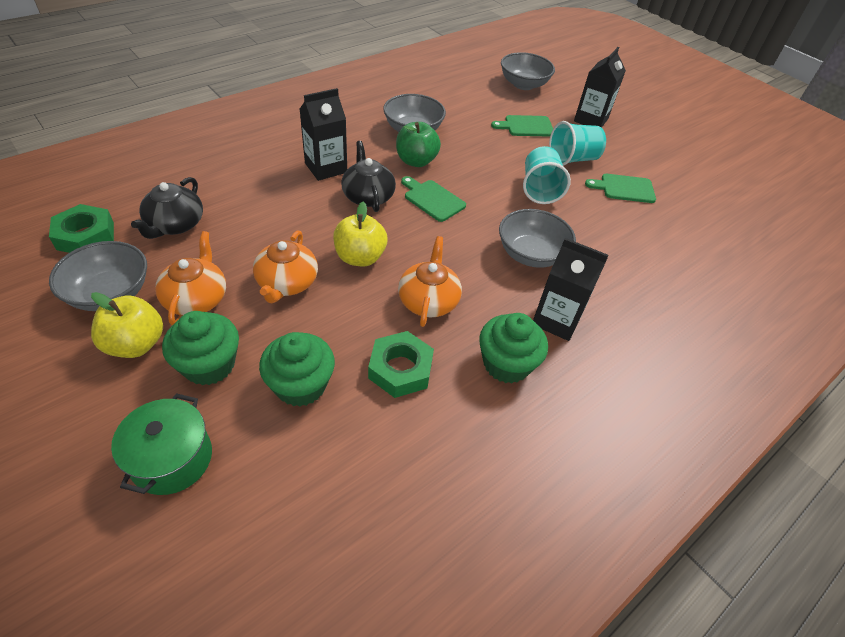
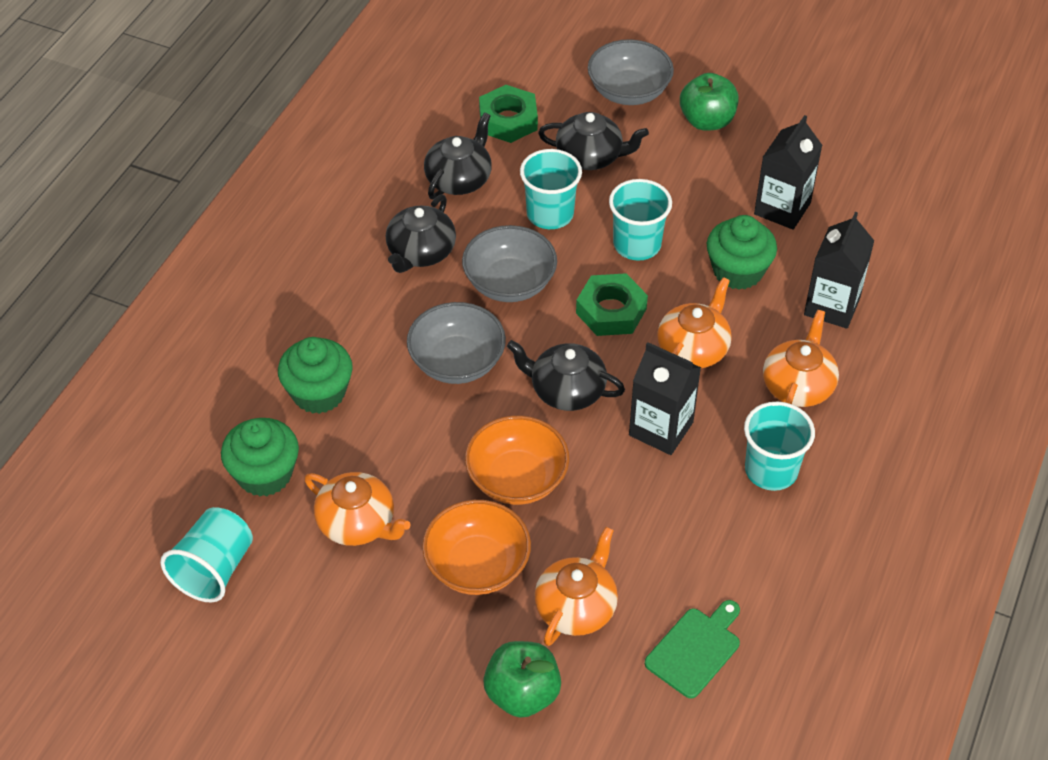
black teapot: [131,177,203,239] [341,141,396,212] = 2 -> [386,195,456,273] [424,112,492,199] [507,340,625,411] [538,112,649,170] = 4
green apple: [396,122,441,167] = 1 -> [483,641,561,718] [680,73,739,131] = 2
green cutting board: [401,176,466,222] [491,115,553,137] [585,174,656,203] = 3 -> [645,600,740,699] = 1
green pot: [111,393,212,495] = 1 -> none = 0
grey bowl: [49,241,147,311] [383,94,446,132] [499,209,576,268] [501,52,555,90] = 4 -> [407,302,506,384] [462,225,557,302] [588,39,674,105] = 3
orange bowl: none = 0 -> [422,500,531,595] [465,415,569,505] = 2
orange teapot: [155,231,226,325] [253,230,318,303] [398,236,462,327] = 3 -> [304,472,411,546] [535,527,618,646] [657,277,732,368] [763,310,839,407] = 4
turquoise cup: [523,146,571,204] [549,121,606,166] = 2 -> [160,507,253,602] [520,149,582,229] [609,179,672,260] [744,402,815,491] = 4
yellow apple: [91,292,163,358] [333,202,388,266] = 2 -> none = 0

